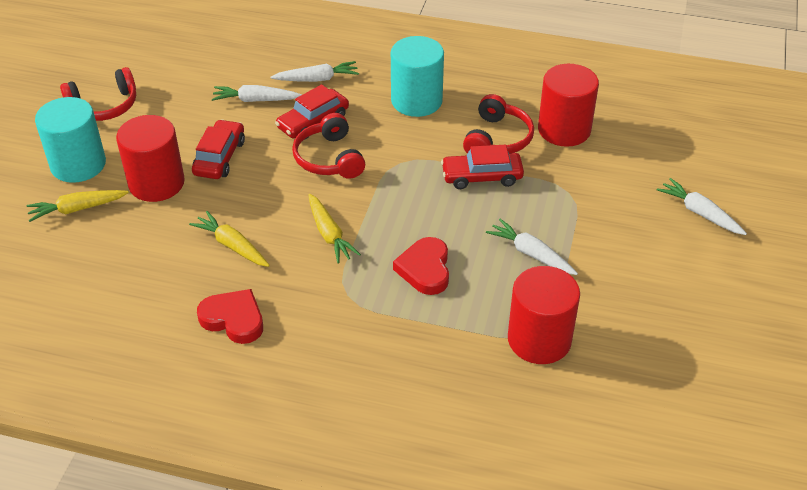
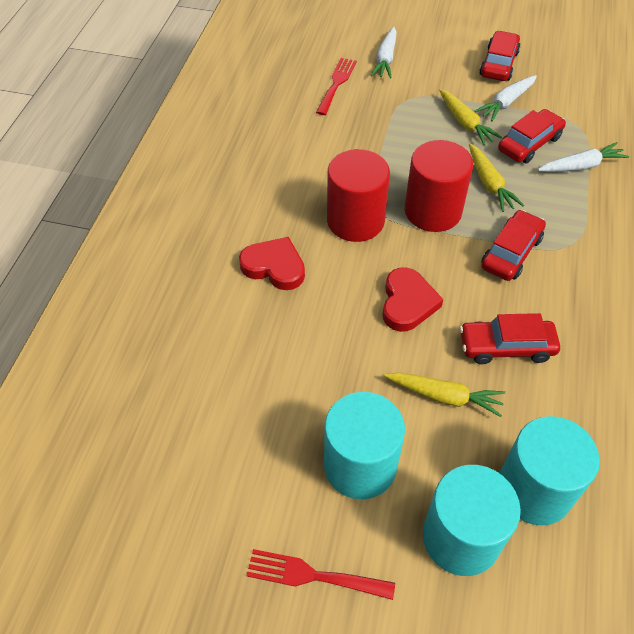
red car: [192,119,245,179] [275,84,349,140] [441,145,524,189] = 3 -> [460,313,560,364] [479,31,521,81] [481,210,546,281] [498,109,566,163] = 4
red cylinder: [116,115,185,202] [508,266,580,364] [538,64,599,147] = 3 -> [327,149,390,242] [405,140,473,232] = 2
red fork: none = 0 -> [246,549,395,600] [316,58,357,115] = 2
red headphones: [60,67,136,121] [292,113,365,179] [463,94,534,154] = 3 -> none = 0
turquoise cylinder: [35,97,106,183] [391,36,444,117] = 2 -> [324,392,405,499] [423,465,521,576] [500,416,600,525] = 3
white carrot: [212,85,302,102] [271,61,359,82] [486,219,578,275] [657,178,747,235] = 4 -> [371,27,397,79] [475,75,537,121] [538,142,629,172] = 3

